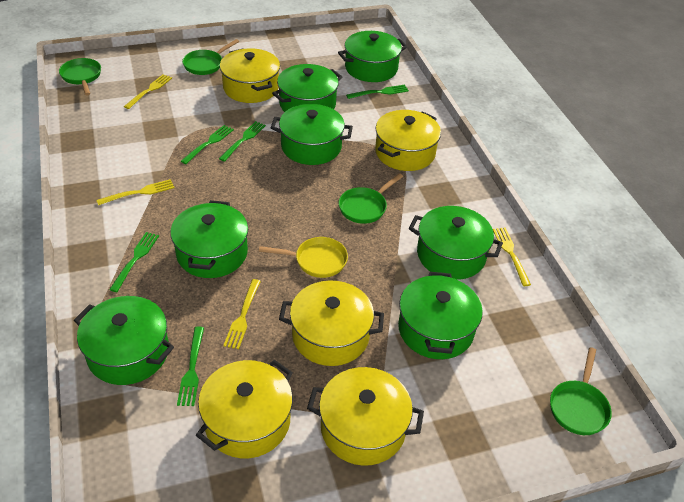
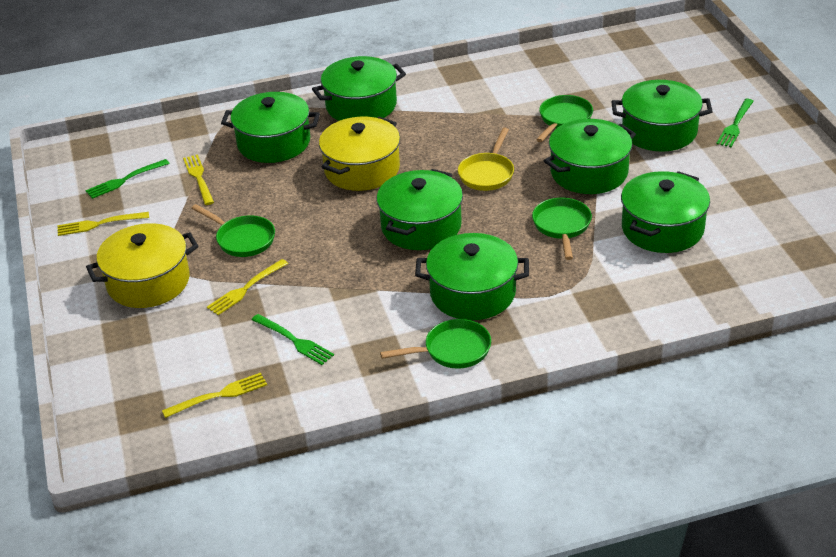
green fork: [109,232,159,292] [177,327,204,406] [181,125,234,164] [219,121,266,162] [346,84,409,99] = 5 -> [86,159,170,199] [252,314,334,365] [716,99,754,147] = 3
yellow pot: [196,360,293,458] [220,48,280,103] [279,281,384,366] [307,367,424,466] [375,110,441,171] = 5 -> [86,223,199,308] [319,117,400,191] = 2

